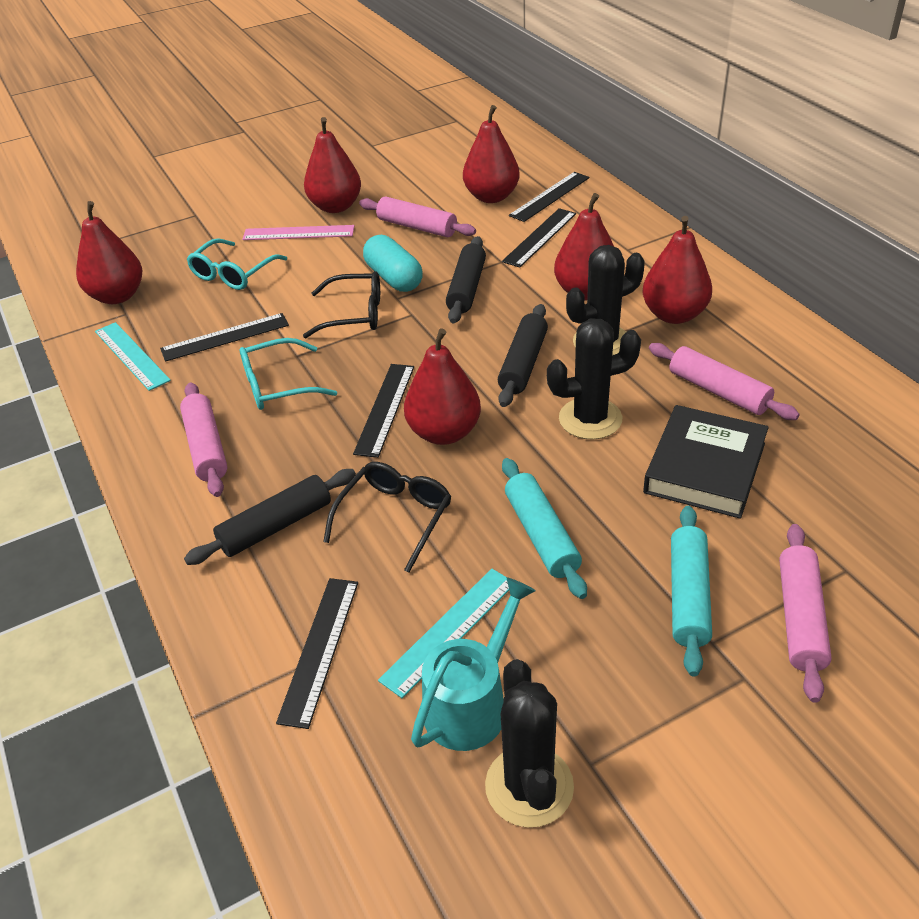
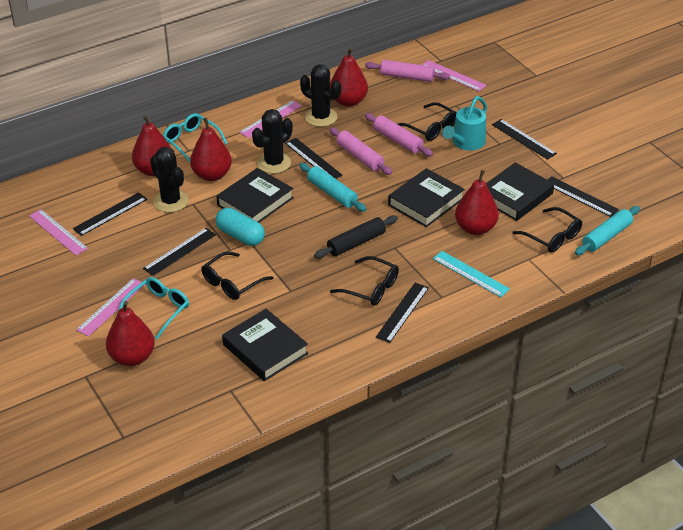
black book: [643,405,769,519] = 1 -> [216,168,294,222] [222,309,308,381] [388,168,465,227] [486,162,554,221] = 4
black glasses: [303,271,380,338] [323,462,451,572] = 2 -> [201,251,274,300] [330,256,399,306] [398,102,457,141] [512,207,582,253] = 4
black rolling pin: [184,469,356,565] [446,236,486,323] [498,304,548,407] = 3 -> [314,215,398,258] = 1
black ruler: [160,313,289,362] [276,578,358,729] [353,364,414,458] [502,208,576,268] [509,172,589,222] = 5 -> [73,192,147,236] [143,228,216,276] [285,138,343,179] [376,283,429,343] [492,119,557,160] [548,176,619,217] = 6
pink rolling pin: [180,383,227,497] [359,197,476,238] [649,343,800,420] [779,524,832,703] = 4 -> [329,127,392,175] [365,60,450,82] [365,113,433,156] = 3
pink ruler: [242,225,354,240] = 1 -> [29,209,88,256] [76,278,145,337] [239,100,302,138] [422,60,487,91] = 4
red pear: [76,201,142,304] [304,117,361,213] [404,328,481,445] [463,105,520,203] [554,193,614,300] [642,216,712,324] = 6 -> [106,301,155,366] [132,115,171,176] [190,118,232,181] [330,48,368,107] [455,170,499,235] = 5
turquoise ruler: [95,322,171,391] [378,569,509,698] = 2 -> [433,251,510,297] = 1

